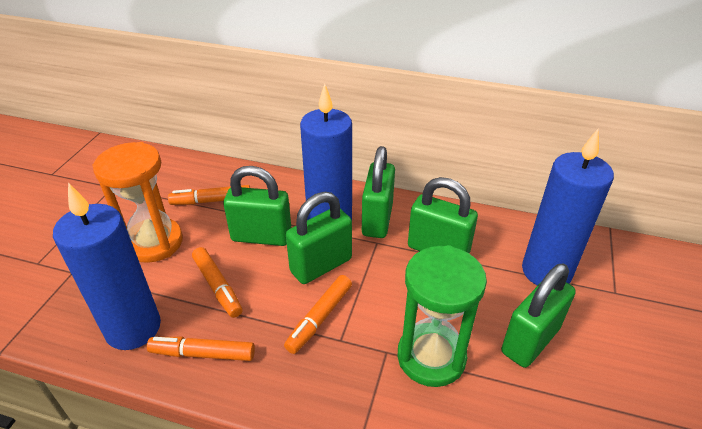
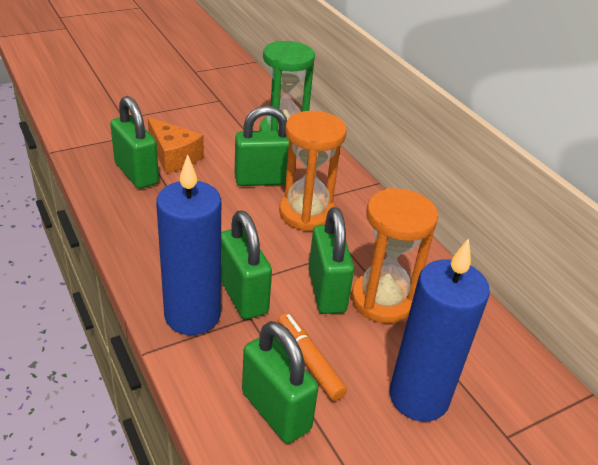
blue candle: [53,183,161,350] [300,84,352,220] [522,129,614,286] = 3 -> [156,154,221,335] [389,238,490,422] = 2
orange cheese: none = 0 -> [148,117,204,173] = 1
orange hourglass: [92,142,183,263] = 1 -> [279,111,347,231] [352,188,439,323] = 2
orange marker: [147,337,255,361] [168,185,250,205] [192,247,243,318] [284,275,352,354] = 4 -> [278,313,347,401] = 1

